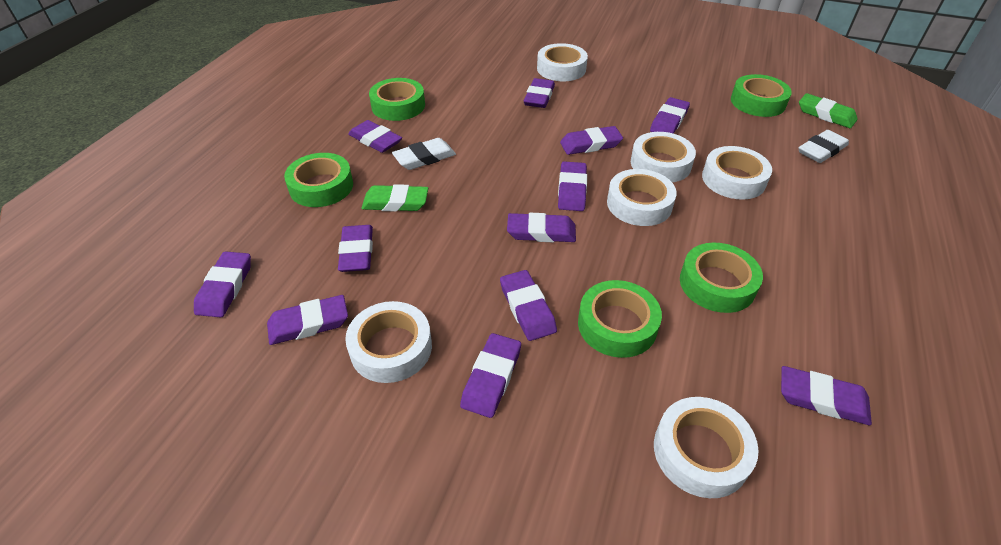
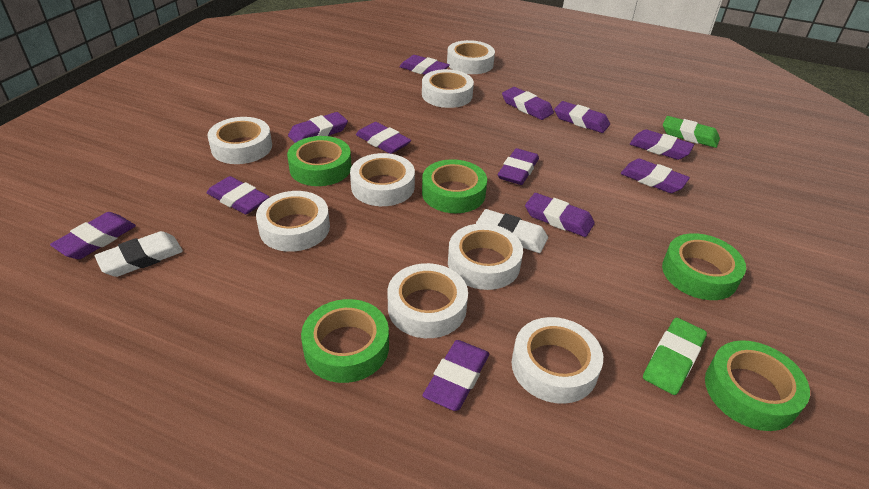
white tape: [345,301,432,383] [537,43,588,81] [607,169,677,226] [631,132,696,182] [654,397,758,498] [702,146,772,200] = 6 -> [207,117,272,164] [256,191,330,252] [350,153,415,206] [388,263,468,338] [422,69,474,108] [447,40,495,74] [448,223,523,290] [512,317,603,404] = 8

